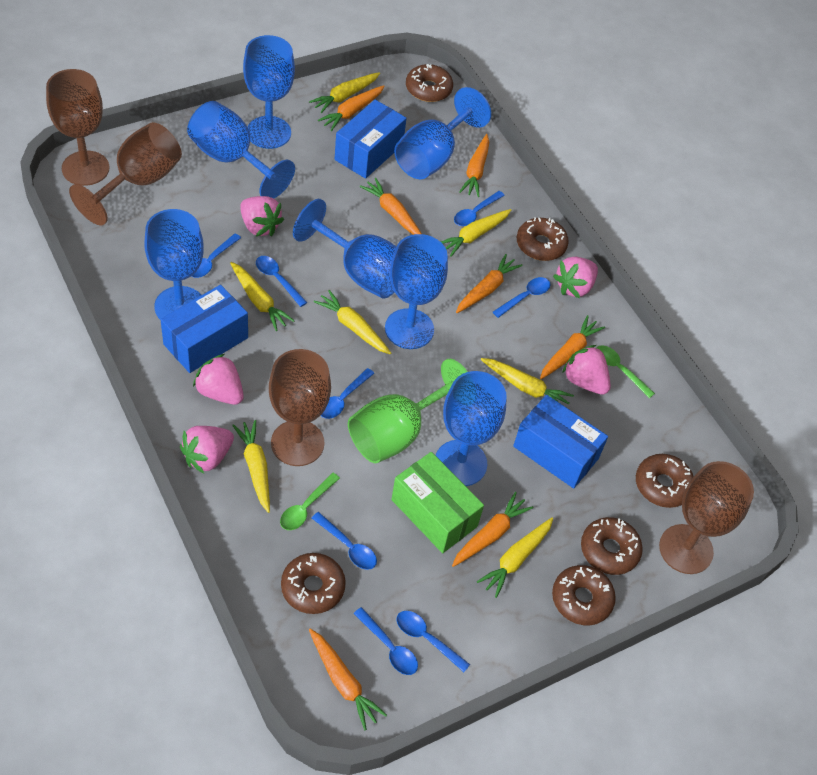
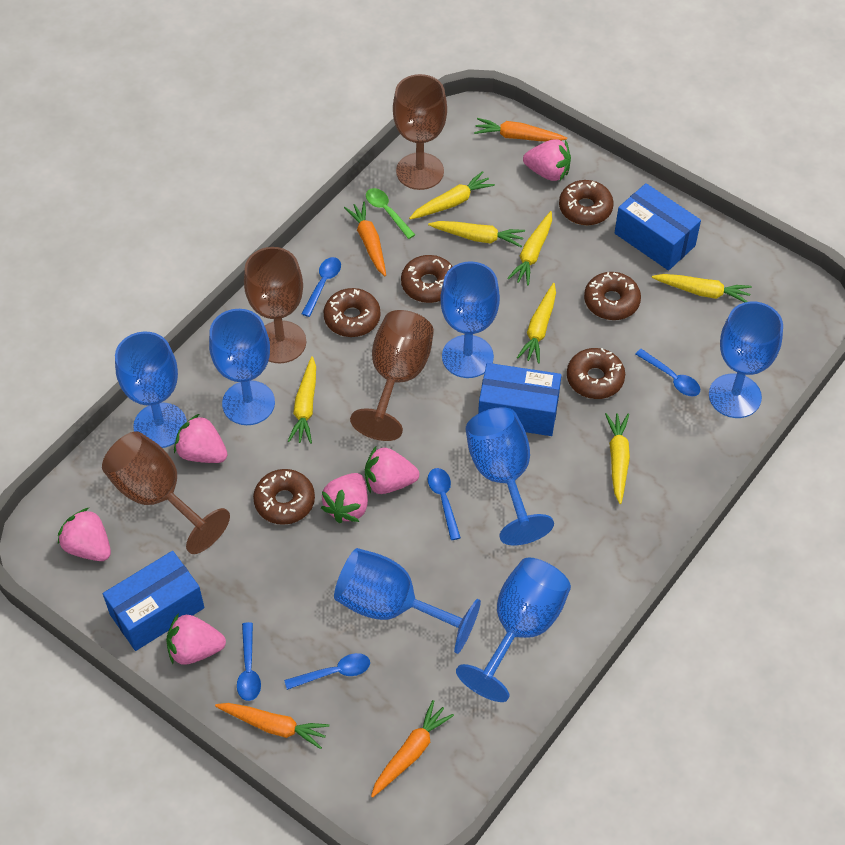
blue spoon: [191,234,241,278] [256,256,307,307] [312,512,377,570] [321,368,374,419] [353,607,418,675] [397,611,470,672] [454,191,505,226] [493,277,550,318] = 8 -> [237,622,261,701] [284,653,370,690] [302,257,341,317] [428,468,461,540] [635,349,700,396] = 5
green box: [391,452,484,553] = 1 -> none = 0
green goblet: [348,359,468,463] = 1 -> none = 0
green spoon: [280,473,340,530] [597,346,655,398] = 2 -> [366,188,415,239] = 1
orange carrot: [309,629,387,731] [318,85,385,131] [360,178,422,235] [452,492,534,567] [456,254,522,313] [459,134,489,197] [540,315,605,379] = 7 -> [215,703,329,749] [344,202,386,276] [371,700,454,798] [474,118,567,141] = 4
pink strawberry: [180,426,234,474] [193,354,244,405] [240,196,284,236] [553,257,598,299] [562,345,611,395] = 5 -> [58,508,111,561] [166,613,226,665] [174,414,227,463] [321,473,368,523] [365,447,419,494] [523,139,571,181] = 6

